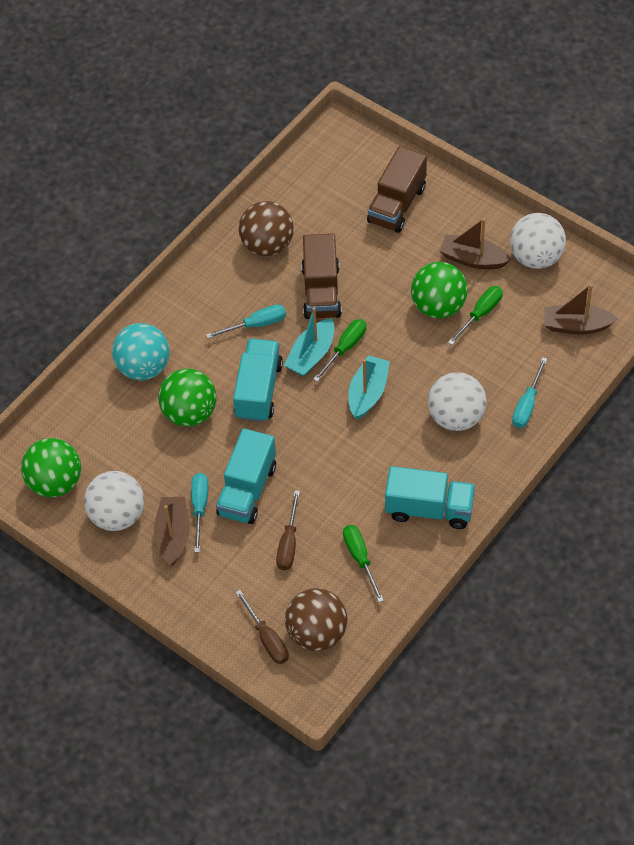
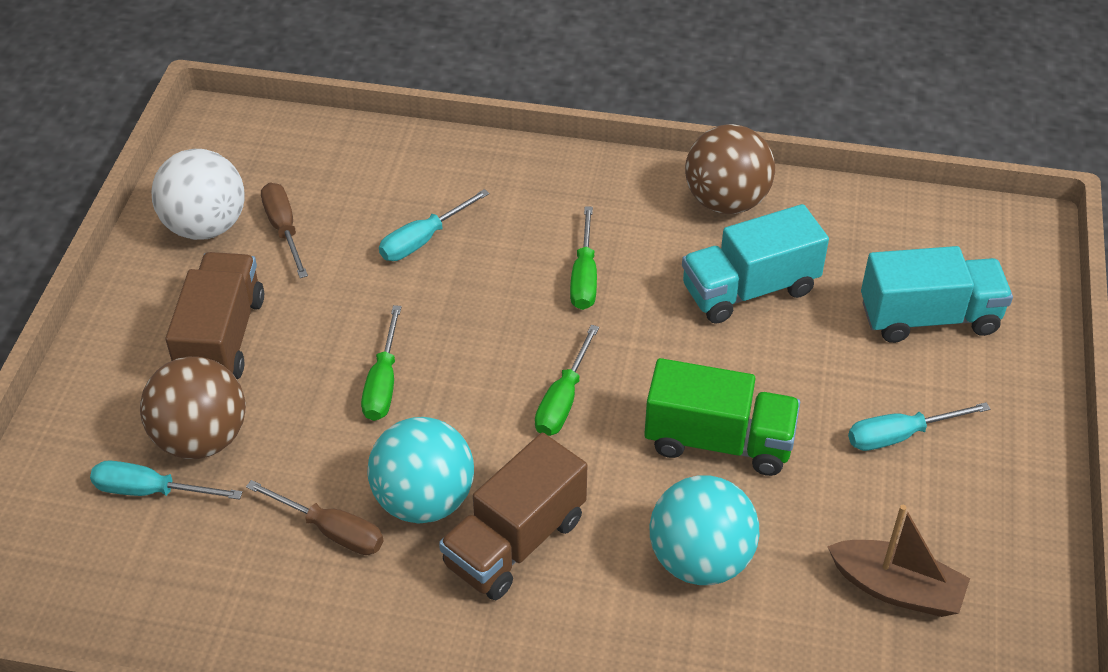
brown boat: [154,497,190,565] [440,218,511,269] [544,284,618,335] = 3 -> [827,505,970,617] = 1
green ball: [21,438,81,497] [158,369,216,427] [411,262,468,318] = 3 -> none = 0
green truck: none = 0 -> [644,358,800,476] = 1
turquoise ball: [112,323,170,380] = 1 -> [367,417,474,524] [650,475,759,585] = 2
turquoise boat: [284,307,334,376] [348,355,390,420] = 2 -> none = 0
turquoise truck: [216,428,276,524] [233,339,283,422] [385,466,475,529] = 3 -> [682,204,829,324] [861,246,1013,343] = 2
white ball: [84,471,144,531] [428,372,487,431] [510,213,566,269] = 3 -> [152,149,245,240] = 1

